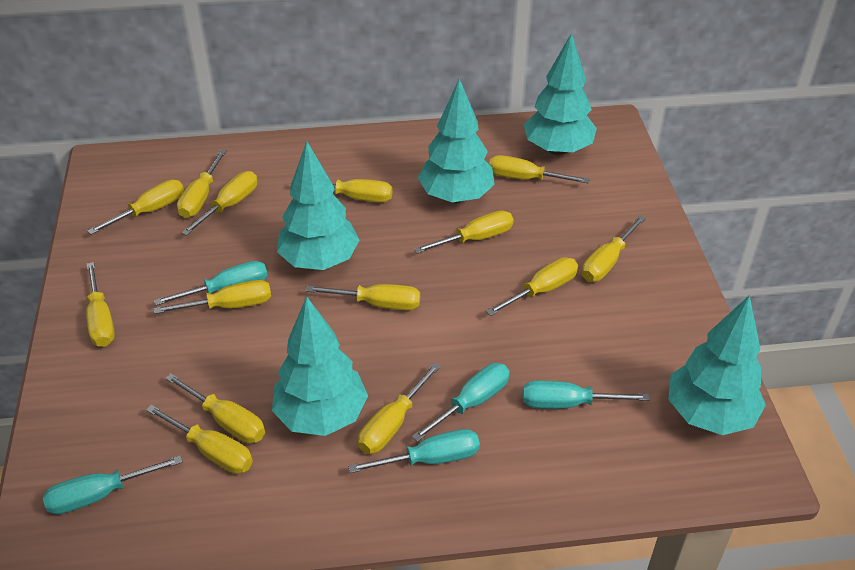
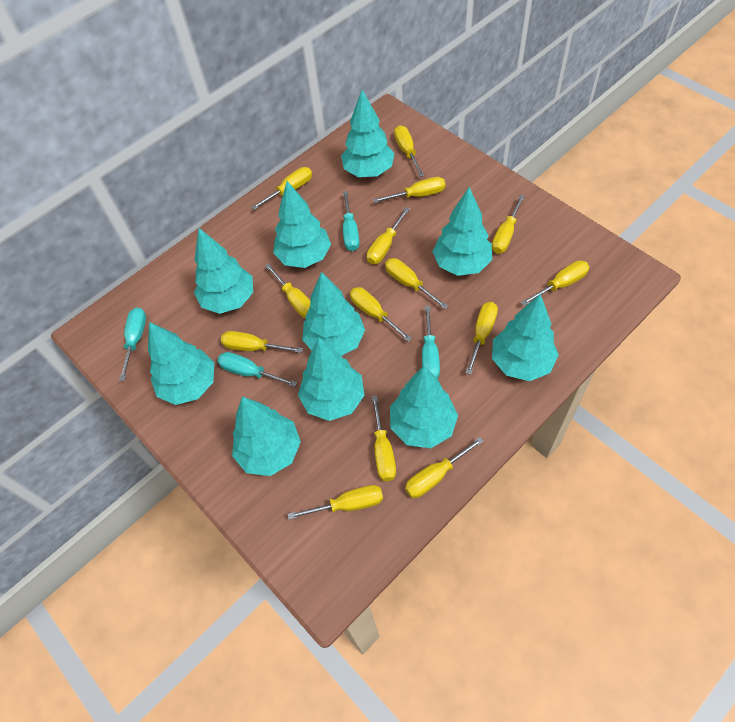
turquoise screwdriver: [43,455,183,515] [154,261,268,305] [348,429,480,473] [412,363,510,442] [523,380,650,409] = 5 -> [119,307,146,381] [217,352,297,387] [343,191,360,251] [422,306,440,378] = 4
turquoise tree: [272,296,368,436] [277,141,360,270] [418,78,495,203] [524,33,597,155] [668,295,766,435] = 5 -> [148,322,214,405] [194,228,253,314] [232,396,301,476] [273,181,331,268] [298,337,365,421] [302,272,365,355] [341,90,395,177] [390,366,458,448] [432,187,492,276] [492,294,559,381] = 10

